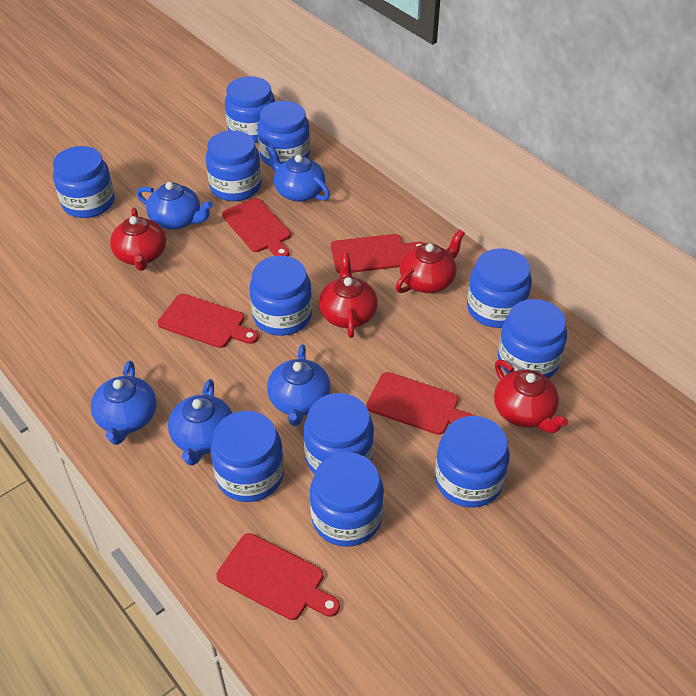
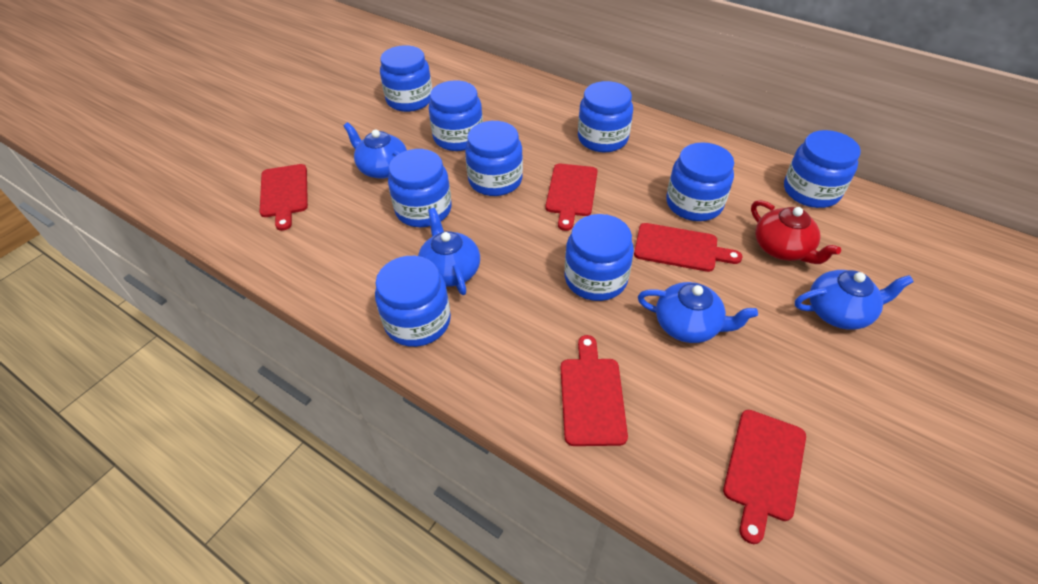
blue jar: [53,146,115,218] [206,130,262,201] [210,411,284,502] [225,76,275,143] [249,256,312,336] [258,101,310,166] [304,393,374,474] [310,452,384,547] [435,416,510,508] [467,248,532,328] [498,299,567,379] = 11 -> [375,256,451,347] [380,45,432,112] [388,149,452,227] [429,80,483,151] [465,121,523,196] [565,214,634,301] [578,81,633,152] [666,142,734,221] [784,130,861,208] = 9
blue teapot: [91,361,156,445] [137,182,213,230] [168,379,232,465] [266,144,330,202] [267,344,331,426] = 5 -> [343,122,407,179] [418,208,480,295] [638,282,758,343] [795,270,914,330] = 4
red teapot: [110,208,166,271] [319,252,378,338] [396,230,465,293] [494,360,568,433] = 4 -> [751,200,841,264] = 1

